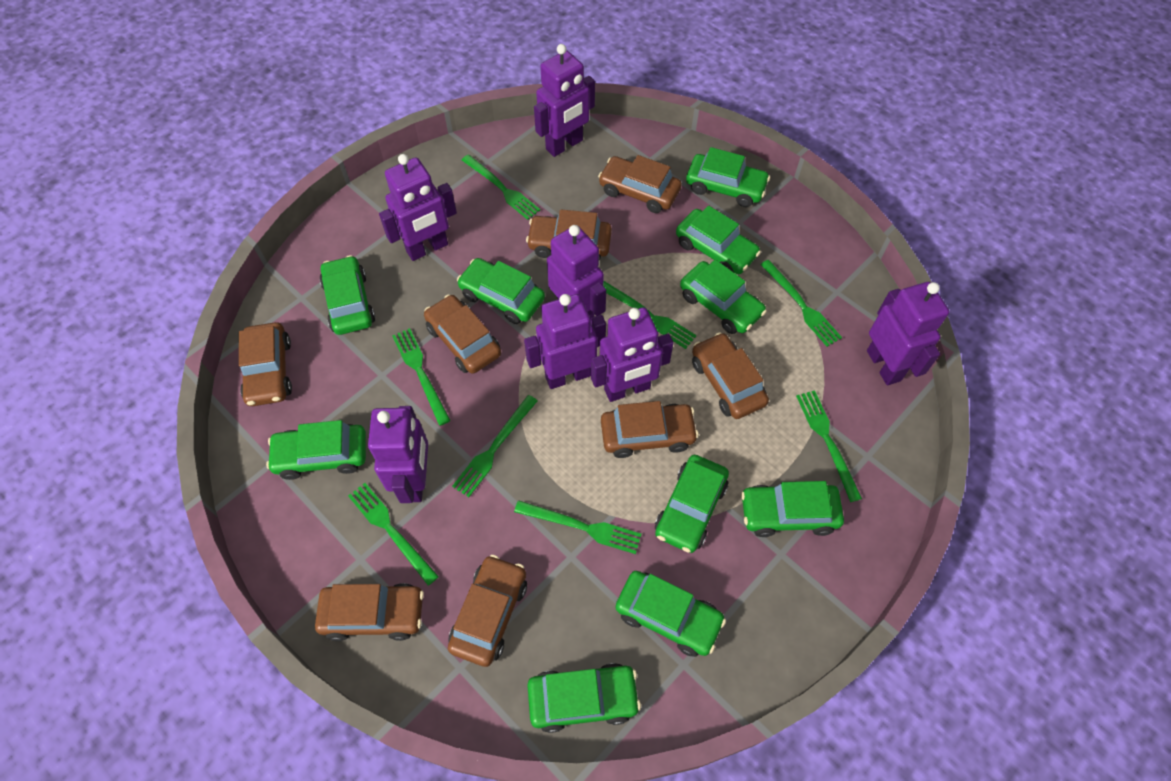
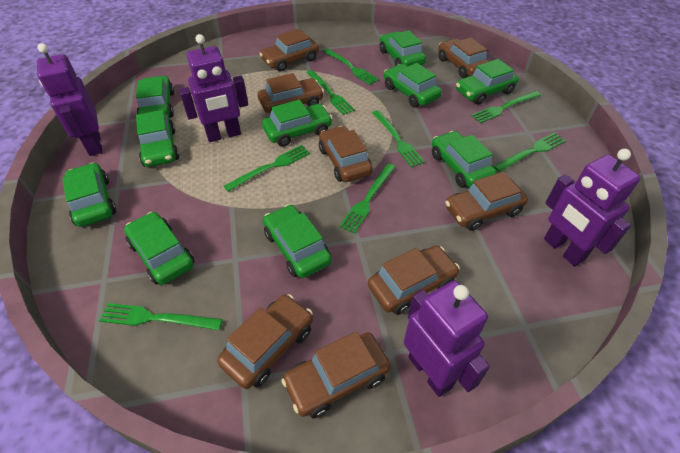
purple robot: [368,406,428,503] [379,154,457,261] [524,294,606,389] [534,44,595,157] [547,225,606,319] [591,307,673,402] [867,282,950,385] = 7 -> [37,43,103,156] [179,34,248,142] [404,281,490,397] [544,149,641,266] = 4

